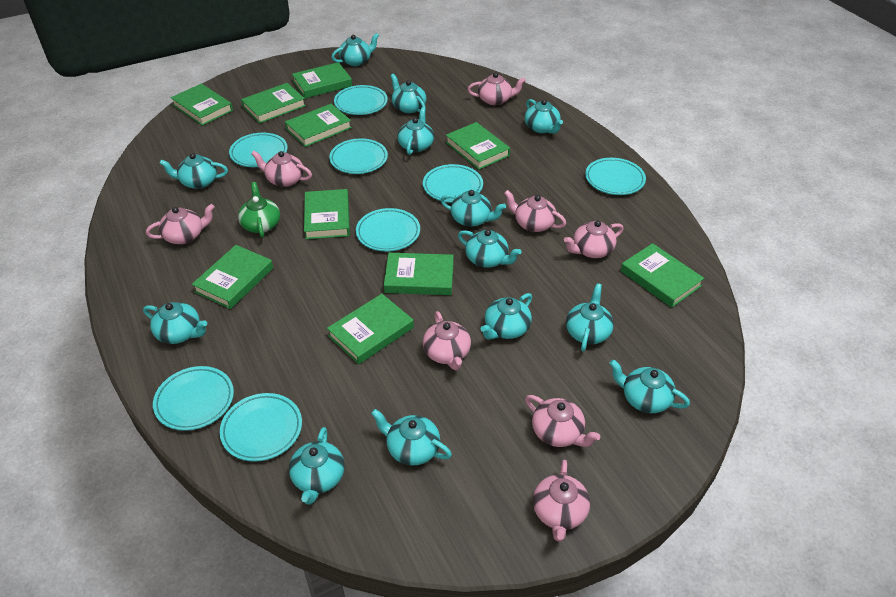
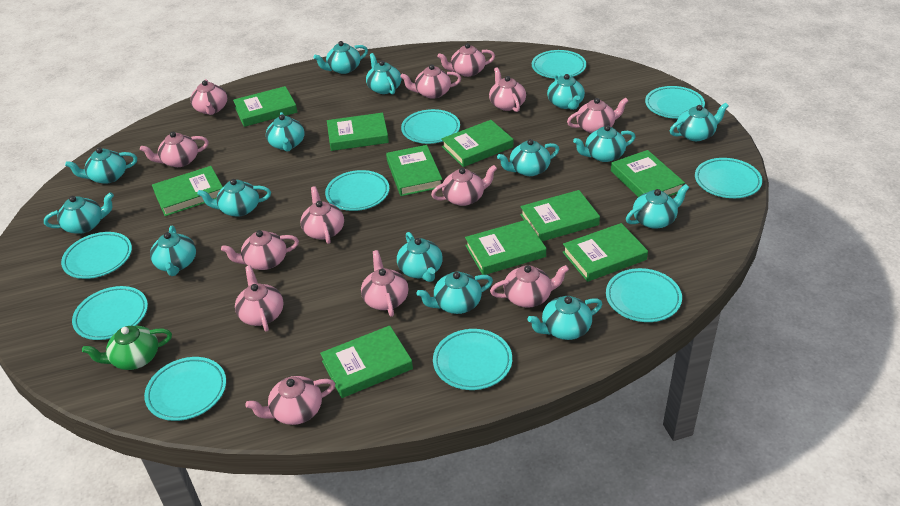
pink teapot: [146,204,215,244] [251,151,312,187] [423,311,471,371] [467,72,526,105] [504,190,566,232] [525,395,600,447] [533,460,590,542] [564,220,624,258] = 8 -> [140,132,209,167] [190,79,227,115] [221,230,299,270] [235,266,284,332] [245,376,335,425] [300,186,344,244] [361,250,409,317] [400,64,461,99] [431,165,497,206] [437,43,495,77] [489,67,526,112] [490,265,569,308] [567,98,628,133] = 13
turquoise plate: [153,366,234,431] [220,393,302,462] [229,133,288,167] [329,139,388,174] [334,85,388,115] [356,208,420,252] [423,164,483,203] [585,158,646,195] = 8 -> [61,232,132,279] [72,286,148,340] [144,357,226,421] [325,170,389,211] [401,109,460,144] [433,329,512,390] [532,50,586,79] [606,268,682,322] [645,86,705,119] [695,158,762,198] = 10
turquoise teapot: [143,302,207,344] [159,153,228,189] [289,427,345,505] [331,33,379,66] [371,409,452,466] [390,74,426,113] [397,107,434,155] [440,190,506,227] [458,229,521,268] [481,293,532,340] [525,99,563,134] [566,283,614,351] [609,359,690,413] = 13 -> [44,192,114,234] [65,147,137,184] [150,226,196,276] [197,179,271,217] [266,112,304,152] [313,41,368,74] [366,53,402,95] [397,232,443,282] [417,272,493,314] [497,139,559,176] [528,296,602,340] [547,73,585,110] [573,125,636,162] [626,184,689,229] [670,103,729,141] = 15

